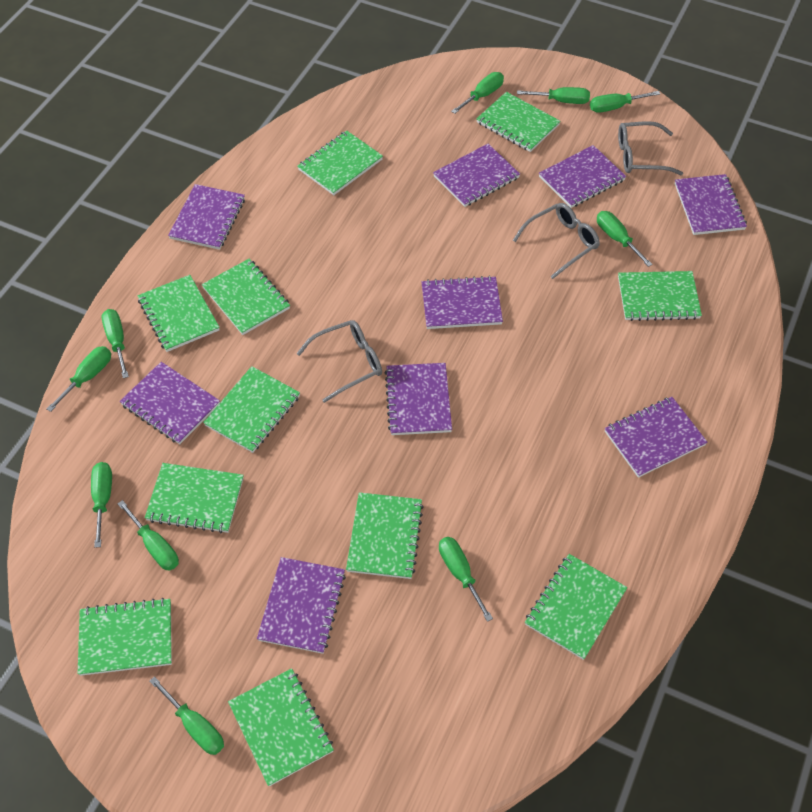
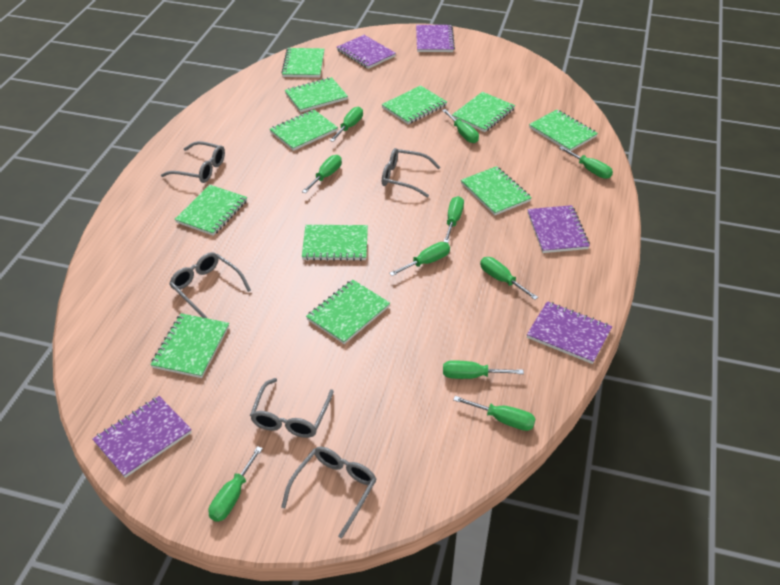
grey glasses: [296,320,382,403] [513,203,600,279] [618,121,683,175] = 3 -> [161,141,225,183] [169,252,251,318] [250,378,334,438] [281,447,377,539] [382,148,440,198] = 5
purple notebook: [120,362,220,444] [168,184,245,250] [257,557,346,654] [385,363,452,435] [422,276,503,329] [433,144,520,207] [539,145,626,208] [605,397,708,478] [675,174,747,235] = 9 -> [92,396,192,478] [337,35,396,69] [416,25,455,52] [527,205,590,253] [527,301,612,364] = 5

